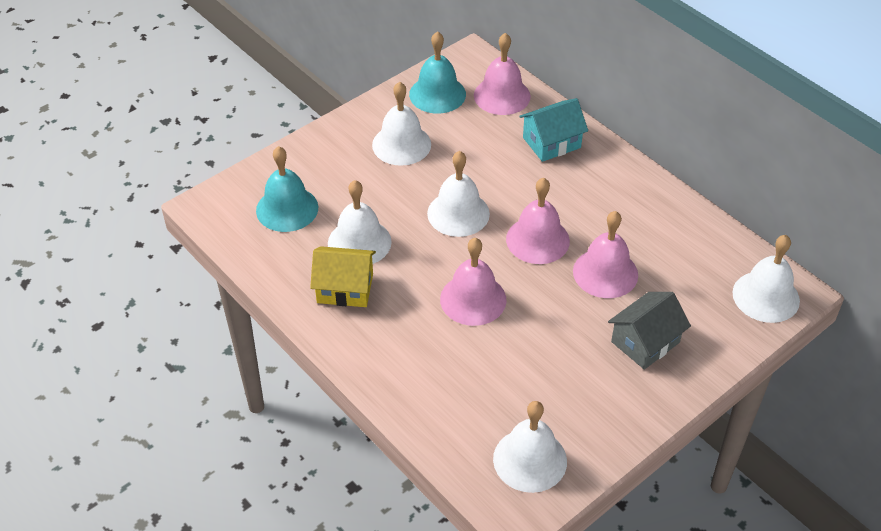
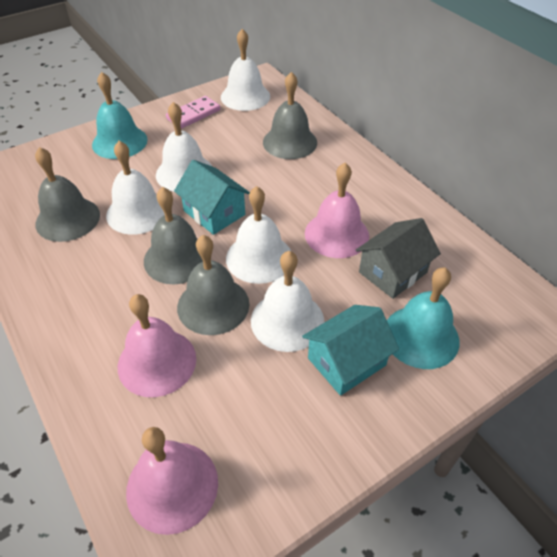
grey bell: none = 0 -> [35,147,100,242] [144,187,203,284] [177,235,249,335] [263,72,317,159] = 4
pink bell: [440,238,506,326] [474,33,531,115] [506,178,570,264] [573,211,638,298] = 4 -> [118,294,196,397] [126,427,218,535] [305,163,369,258] = 3
pink domino: none = 0 -> [166,96,220,129] = 1
turquoise house: [519,98,588,162] = 1 -> [174,160,250,235] [302,305,399,396] = 2
yellow house: [310,246,376,307] = 1 -> none = 0

